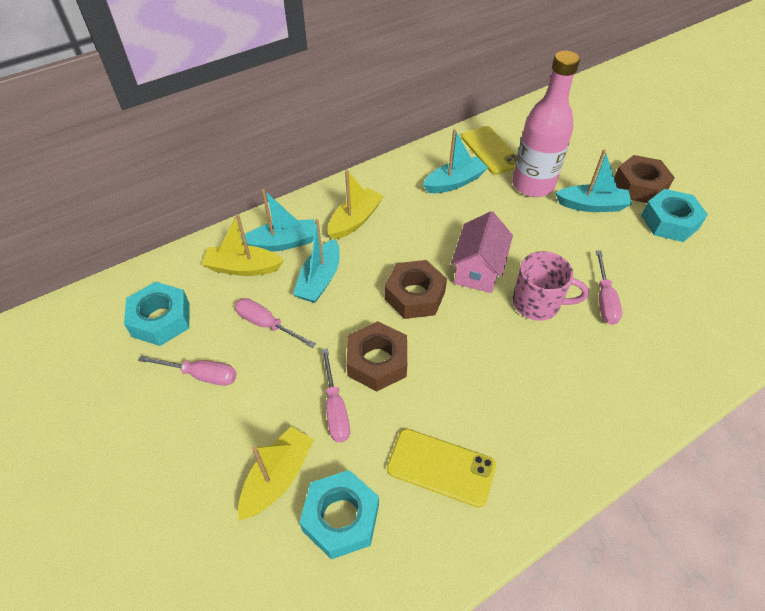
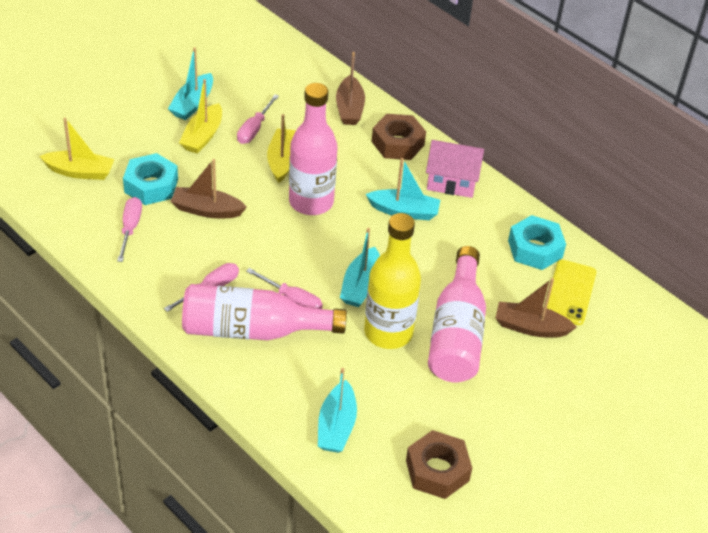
brown boat: none = 0 -> [170,159,247,218] [336,52,365,125] [496,278,577,338] = 3
brown nut: [346,321,407,392] [384,260,447,319] [614,155,675,203] = 3 -> [372,114,426,160] [406,430,472,499] = 2
pink bottle: [512,51,580,197] = 1 -> [182,284,347,340] [289,83,338,215] [428,246,486,382] = 3
pink mug: [513,251,589,321] = 1 -> none = 0
turquoise nut: [124,282,190,346] [299,470,379,559] [641,189,708,242] = 3 -> [123,153,178,205] [508,215,566,270] = 2
yellow bottle: none = 0 -> [364,213,421,349] = 1
yellow phone: [387,429,496,508] [461,126,517,175] = 2 -> [547,260,596,325] = 1

